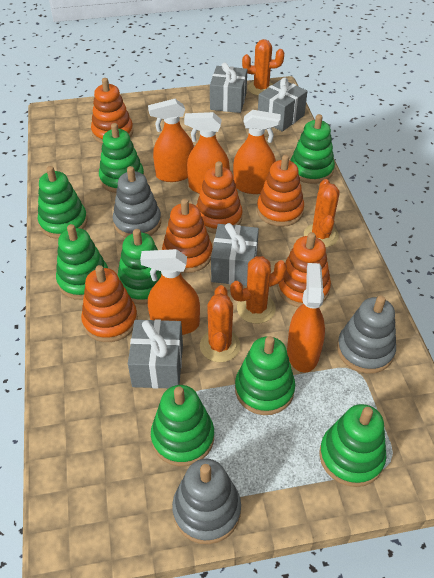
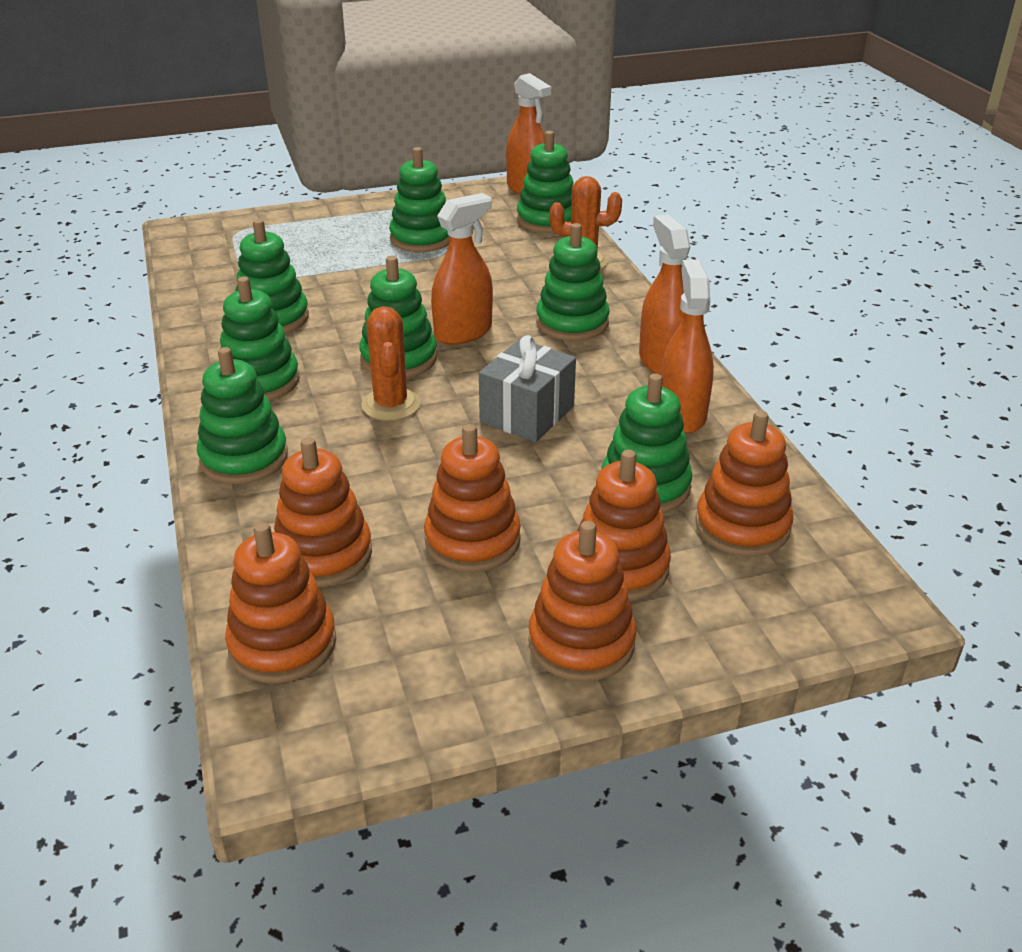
grey gift: [128,319,183,389] [210,62,247,113] [211,223,259,286] [258,77,308,132] = 4 -> [479,335,576,442] = 1
grey stacking toy: [113,166,161,237] [172,459,241,544] [337,296,396,374] = 3 -> none = 0
orange cactus: [200,285,240,362] [230,256,287,324] [242,39,284,96] [304,179,340,247] = 4 -> [361,306,420,421] [550,176,622,270] = 2
orange spray bottle: [140,249,200,335] [148,99,194,182] [184,112,230,194] [233,110,281,194] [287,263,325,373] = 5 -> [431,193,493,345] [506,73,551,195] [639,215,690,375] [661,260,714,433] = 4

